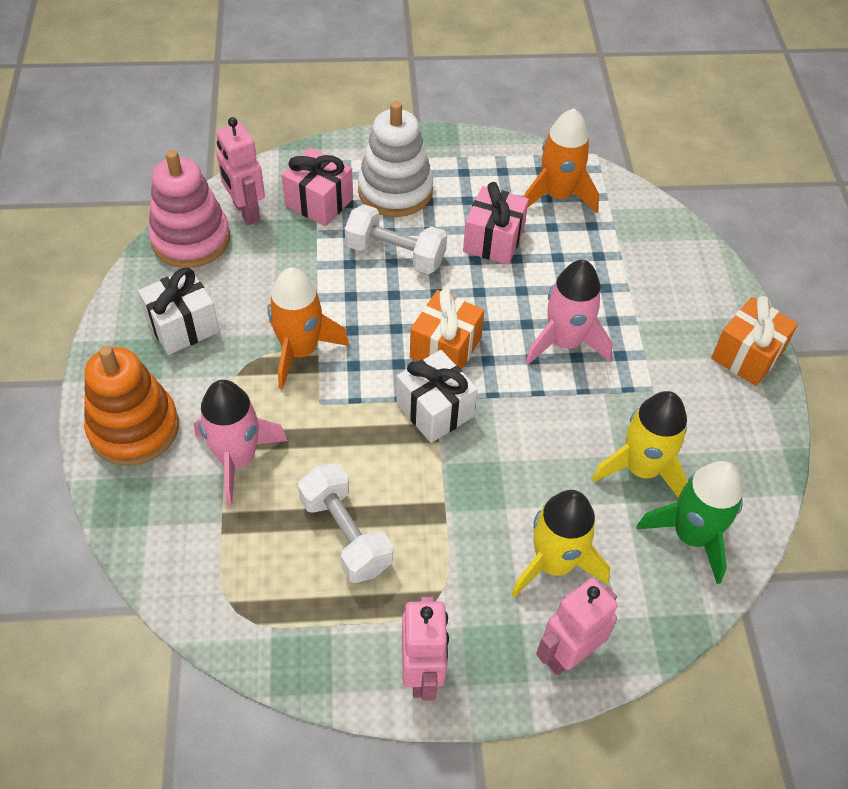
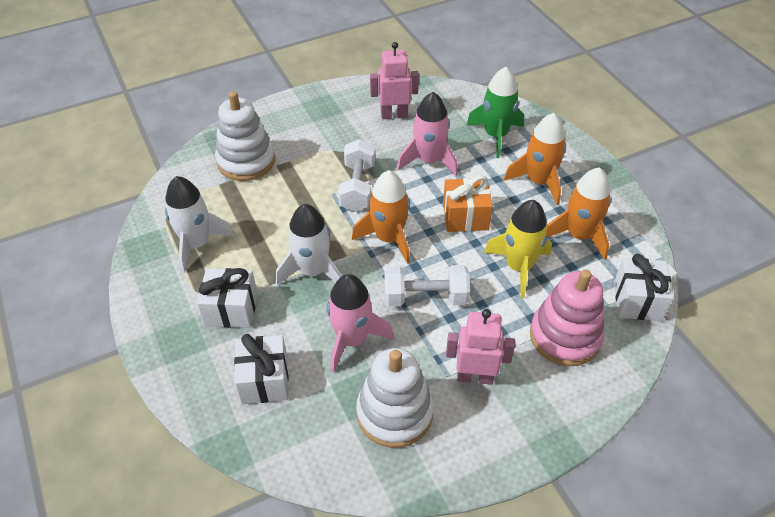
orange gift: [410,288,484,370] [711,296,798,386] = 2 -> [443,175,493,232] = 1
orange rocket: [268,268,349,390] [524,108,599,213] = 2 -> [352,170,410,264] [504,113,566,205] [546,167,611,260] = 3
orange stacking toy: [84,346,179,466] = 1 -> none = 0
pink gift: [282,147,353,226] [463,182,529,265] = 2 -> none = 0
pink robot: [216,117,265,225] [402,596,449,701] [536,578,618,675] = 3 -> [370,42,419,119] [446,309,515,385] = 2
white gift: [138,268,219,355] [396,350,478,443] = 2 -> [197,268,258,328] [234,334,289,404] [614,254,674,321] = 3
white rocket: none = 0 -> [165,176,235,273] [276,204,342,285] = 2
white stacking toy: [358,101,433,217] = 1 -> [215,91,275,181] [356,348,434,448] = 2
yellow rocket: [511,490,610,598] [592,391,688,498] = 2 -> [484,200,552,298] = 1

